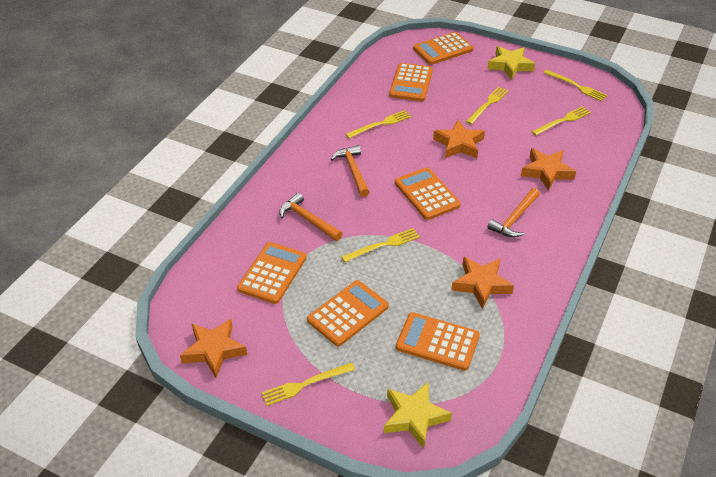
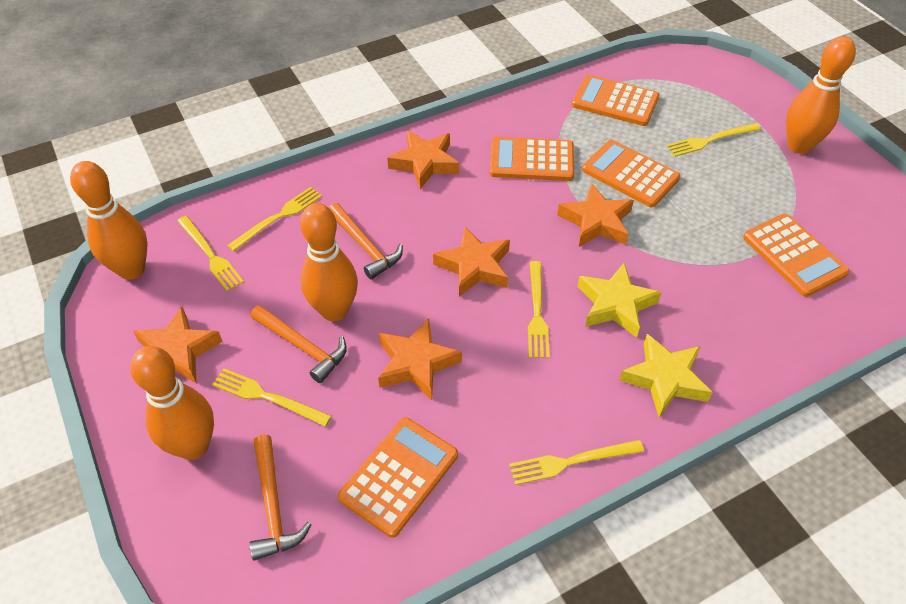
orange bowling pin: none = 0 -> [70,161,148,280] [130,346,214,460] [300,203,358,322] [786,36,856,154] = 4
orange calculator: [237,242,307,304] [307,280,389,346] [389,63,433,102] [395,167,461,220] [396,312,480,371] [413,32,473,65] = 6 -> [338,417,458,538] [490,137,574,181] [572,75,659,126] [582,140,680,207] [743,214,850,297] = 5
orange star: [180,319,247,378] [433,120,485,158] [451,257,514,309] [521,148,576,191] = 4 -> [133,307,223,384] [378,318,462,400] [387,131,459,189] [433,227,510,297] [557,183,634,247] = 5

